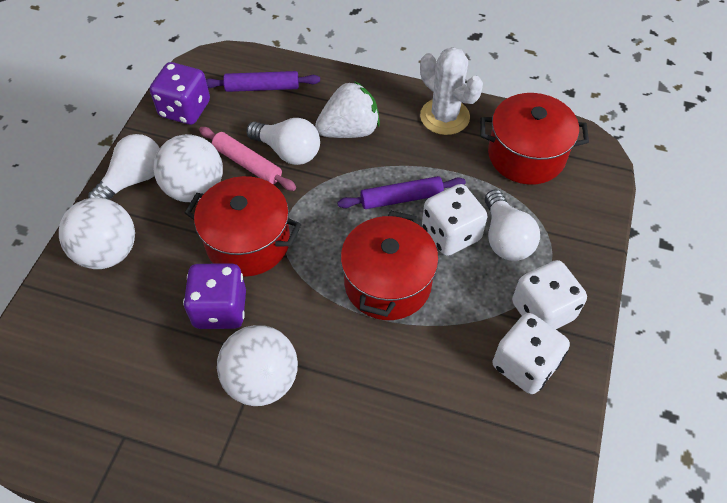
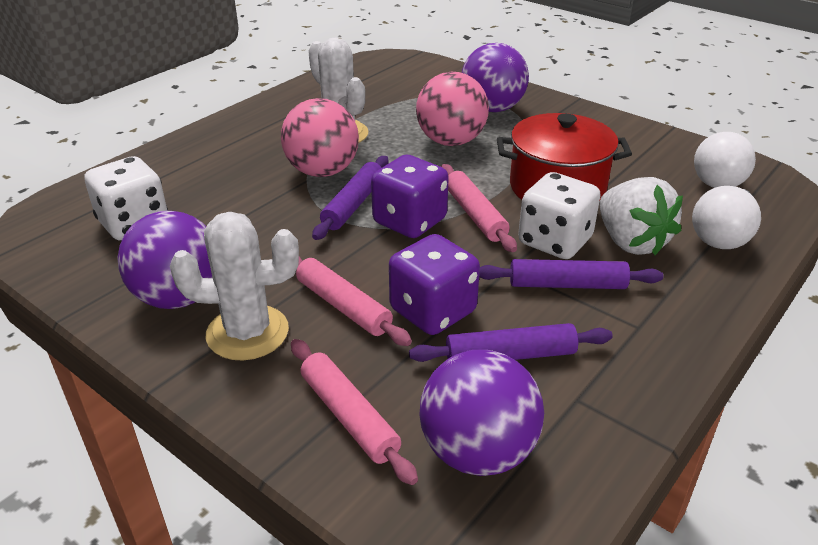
pink ball: none = 0 -> [281,98,359,177] [416,72,489,146] = 2
pink rolling pin: [199,127,296,191] = 1 -> [291,339,418,485] [296,257,412,346] [441,164,517,252] = 3
purple ball: none = 0 -> [117,211,213,309] [419,350,544,476] [462,43,529,112] = 3
purple rolling pin: [206,71,320,92] [337,176,466,209] = 2 -> [312,156,389,240] [409,323,613,362] [479,259,663,289] = 3
red pot: [185,176,301,277] [341,211,439,320] [480,93,589,185] = 3 -> [497,113,632,202] = 1
white ball: [59,198,135,269] [153,134,223,202] [217,325,298,406] = 3 -> none = 0
white cactus: [420,47,483,135] = 1 -> [170,212,299,360] [308,38,369,143] = 2
white dice: [422,184,487,256] [493,313,570,394] [512,260,587,329] = 3 -> [85,156,168,240] [518,172,601,259] = 2
white light bulb: [88,134,159,200] [247,118,320,165] [485,190,540,261] = 3 -> [692,186,761,249] [694,132,756,188] = 2

